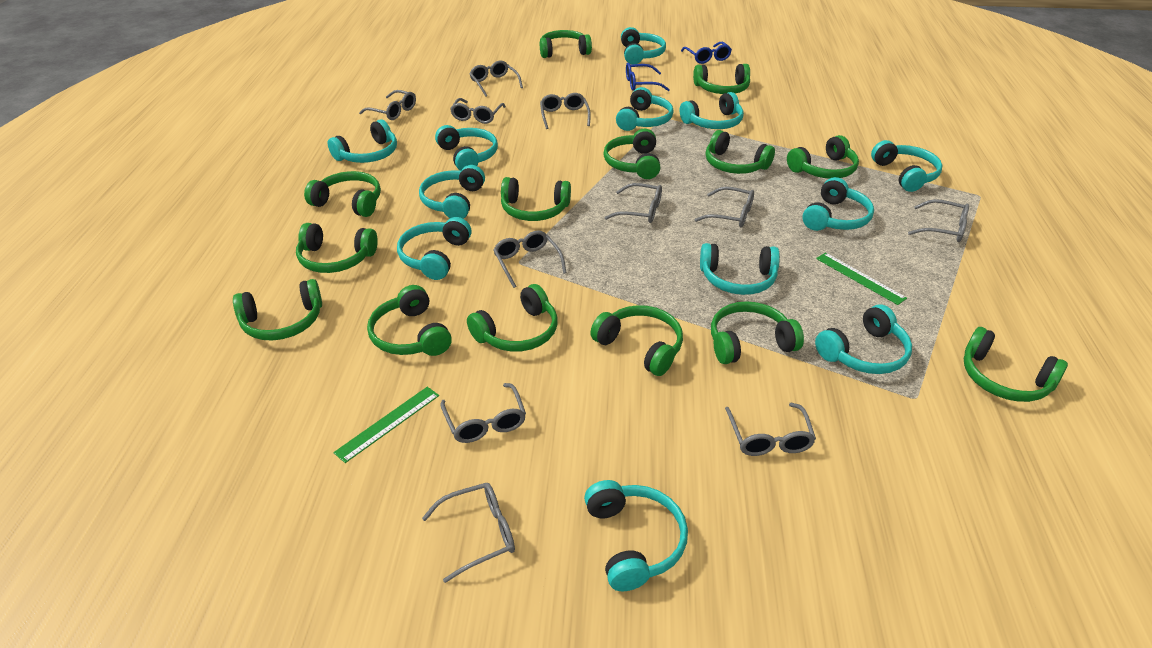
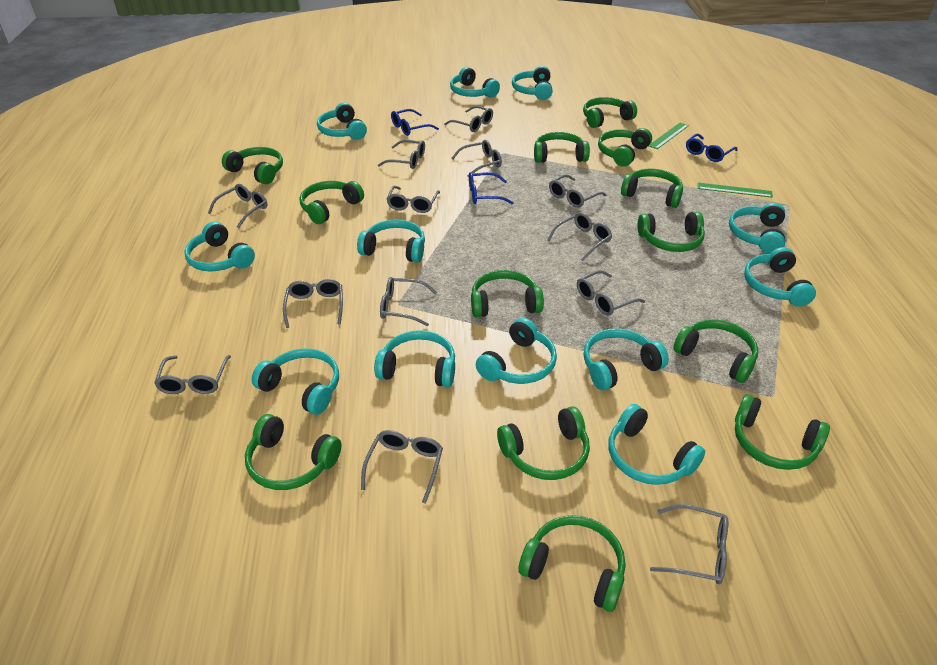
blue glasses: [626,63,670,91] [681,42,732,64] = 2 -> [391,109,439,136] [469,172,513,205] [686,134,738,162] = 3
green headphones: [233,279,322,341] [296,223,378,273] [304,171,381,217] [367,285,452,356] [467,284,557,352] [501,177,571,221] [540,30,592,58] [590,305,683,376] [603,128,660,179] [693,64,750,94] [705,130,775,174] [711,301,804,364] [787,135,859,179] [964,327,1068,402] = 14 -> [222,147,283,184] [245,414,342,490] [300,181,364,224] [471,270,544,317] [497,406,590,480] [519,515,625,612] [534,132,590,163] [583,97,637,128] [598,128,652,167] [621,169,683,208] [637,212,705,252] [673,319,758,383] [735,394,830,470] = 13
grey glasses: [359,90,416,120] [422,483,515,583] [440,383,526,443] [450,98,506,124] [469,60,523,97] [493,230,567,288] [540,93,591,129] [604,183,662,223] [694,187,754,228] [725,403,816,456] [908,199,969,242] = 11 -> [154,355,231,394] [208,184,267,228] [283,279,343,328] [361,430,443,504] [378,140,425,169] [380,277,437,326] [387,186,440,213] [444,106,493,132] [452,140,502,178] [547,212,612,261] [549,175,606,208] [577,270,645,316] [650,504,728,584] = 13

